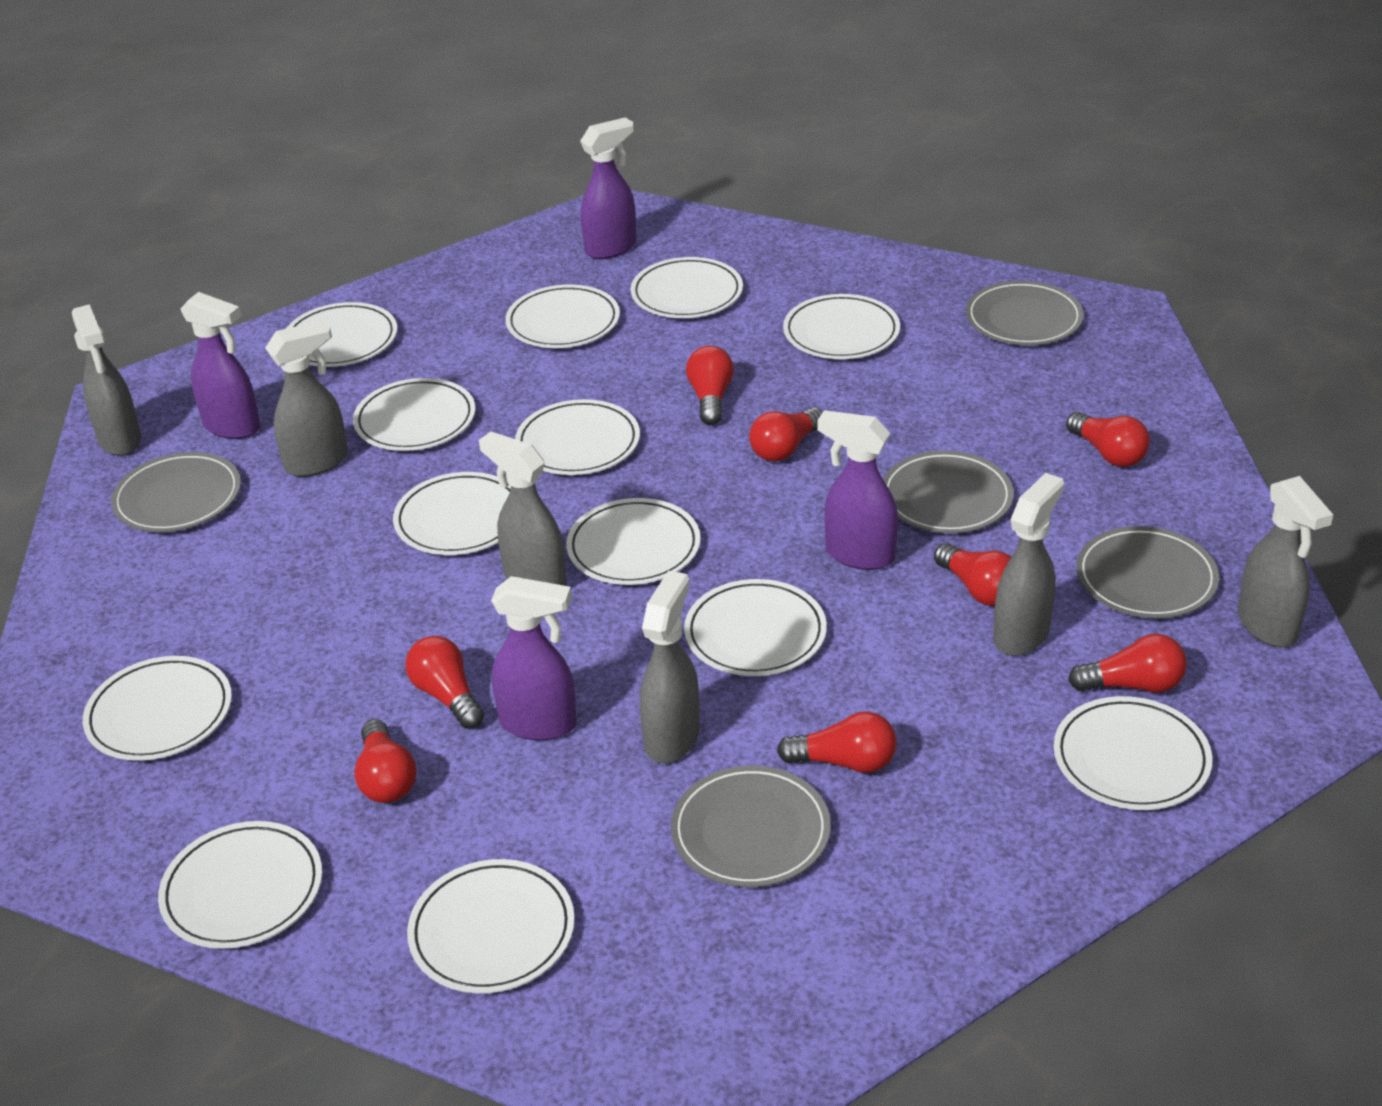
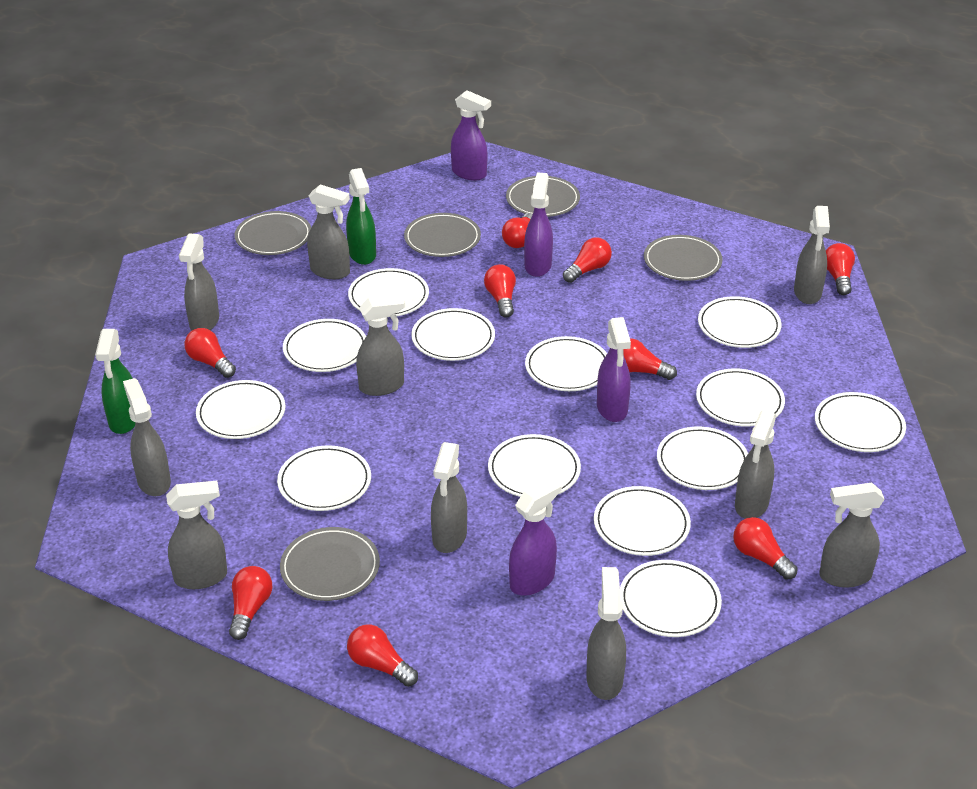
green spray bottle: none = 0 -> [95,329,135,434] [346,168,376,265] = 2
grey spray bottle: [72,304,141,456] [265,320,348,477] [479,431,567,586] [640,570,700,763] [993,473,1064,656] [1238,476,1333,647] = 6 -> [123,378,171,496] [166,481,227,589] [179,233,219,330] [307,184,350,279] [356,295,405,396] [431,442,467,553] [586,567,626,700] [735,410,776,519] [794,206,830,304] [819,483,885,587] = 10
red light bulb: [354,719,417,803] [405,636,484,729] [686,346,734,425] [749,407,823,461] [777,712,897,773] [934,543,1011,606] [1066,412,1150,467] [1068,634,1187,693] = 8 -> [184,328,236,378] [229,566,273,640] [347,625,418,687] [484,264,516,317] [502,213,533,248] [563,238,612,283] [623,338,677,380] [733,517,798,580] [826,243,855,295] = 9

